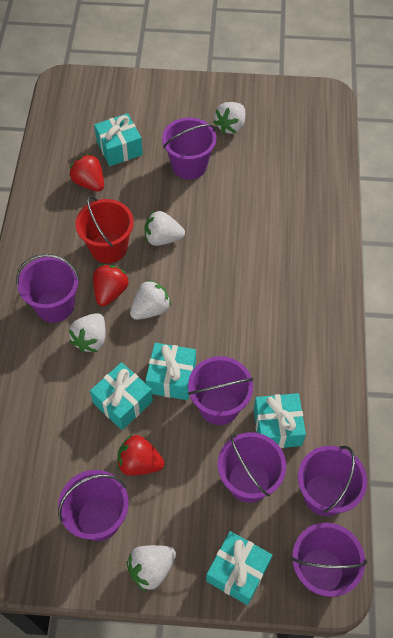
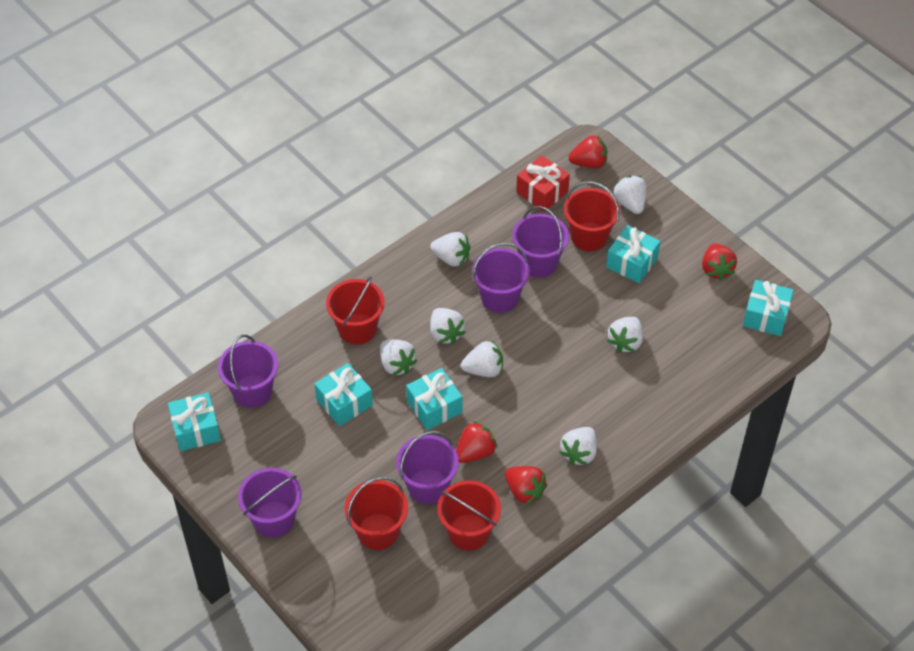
purple bucket: [16,254,80,323] [58,470,129,541] [162,118,216,180] [188,356,254,425] [218,432,286,503] [291,523,367,597] [298,446,367,516] = 7 -> [218,335,278,408] [238,468,301,538] [396,431,459,504] [472,243,530,313] [512,206,569,278] = 5
red bucket: [75,196,134,264] = 1 -> [326,276,385,344] [344,477,408,550] [437,480,501,551] [564,181,620,251] = 4
red gift: none = 0 -> [516,155,570,212] = 1
red strawberry: [69,154,104,192] [93,264,129,306] [117,434,165,476] = 3 -> [456,421,497,463] [505,466,547,505] [569,136,607,169] [702,243,737,280] = 4
white strawberry: [69,313,106,353] [126,545,176,592] [130,279,171,320] [144,211,185,246] [213,102,245,134] = 5 -> [380,340,417,376] [430,232,471,267] [430,308,466,344] [461,341,503,377] [560,427,597,465] [607,317,643,353] [613,175,647,214] = 7

